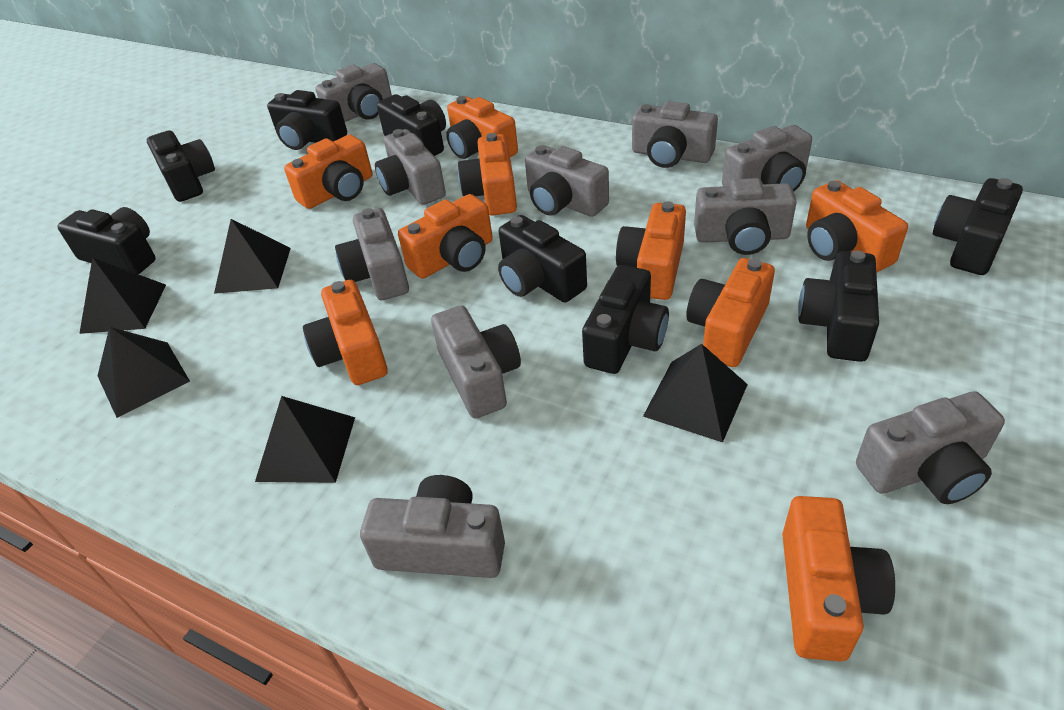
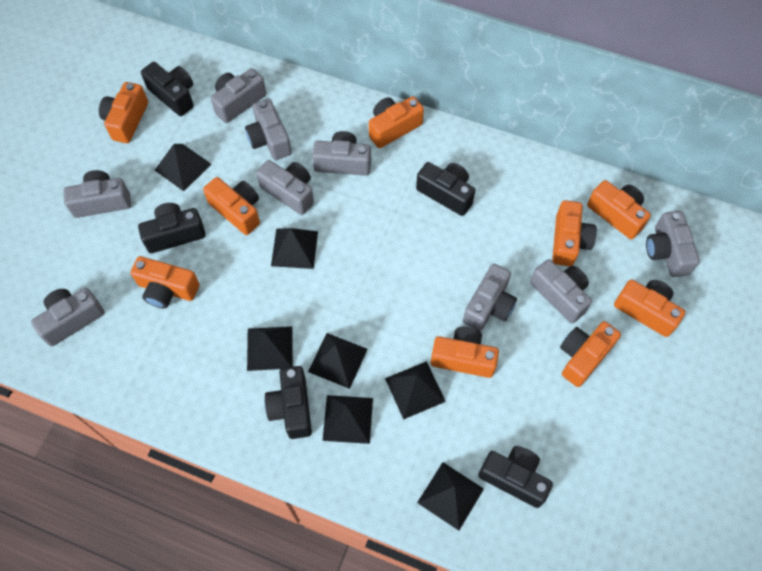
black camera: [57,207,156,274] [147,130,215,202] [267,90,347,150] [377,94,446,156] [498,215,587,302] [582,265,669,374] [798,250,879,362] [933,178,1023,275] = 8 -> [138,203,206,253] [141,62,194,116] [265,366,312,439] [416,162,475,216] [478,446,553,508] = 5
black pyramid: [79,258,166,334] [97,327,190,418] [214,219,291,294] [255,396,355,483] [643,344,748,443] = 5 -> [155,144,211,191] [247,326,293,371] [271,228,318,269] [308,333,368,389] [322,395,373,444] [385,361,446,420] [417,462,484,530] = 7
grey camera: [315,63,392,122] [335,208,409,300] [360,475,505,578] [375,129,446,205] [431,305,521,418] [525,145,609,217] [632,101,718,168] [694,178,797,255] [722,125,812,192] [856,391,1005,504] = 10 -> [31,288,105,346] [63,170,131,218] [211,68,266,123] [245,99,292,160] [256,160,314,215] [312,131,371,176] [463,264,517,331] [530,259,592,323] [646,211,700,277] = 9

